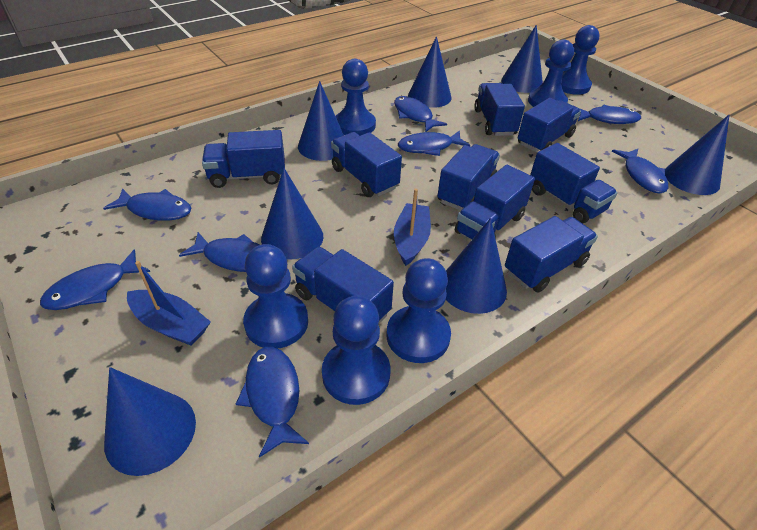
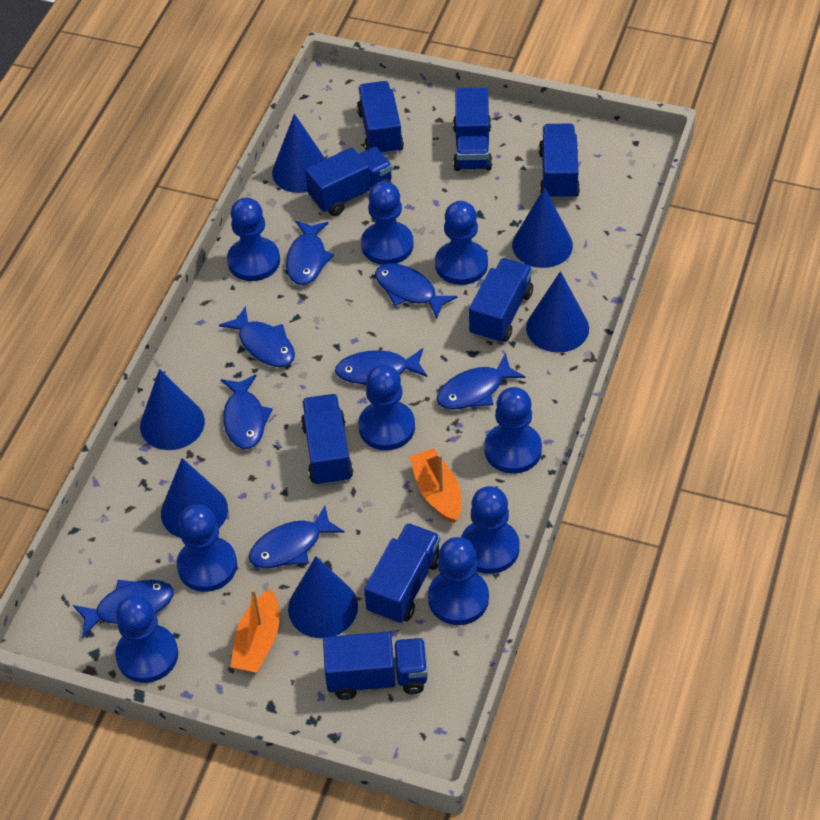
blue boat: [127,261,211,346] [394,188,431,266] = 2 -> none = 0
blue cone: [104,367,196,476] [261,168,323,260] [298,81,344,161] [408,36,451,108] [446,218,507,314] [501,25,543,93] [665,114,730,195] = 7 -> [140,369,205,450] [161,458,228,538] [272,114,325,193] [288,556,358,638] [512,187,573,268] [526,271,589,353] = 6
blue pawn: [243,244,308,349] [322,296,390,405] [336,59,376,136] [387,258,451,363] [528,39,574,107] [562,25,600,95] = 6 -> [115,595,178,683] [177,505,237,592] [227,198,280,281] [358,364,415,450] [361,181,414,265] [428,537,489,625] [435,201,488,285] [461,486,520,574] [484,387,542,474] = 9
blue truck: [202,130,285,188] [292,246,394,324] [331,132,402,197] [437,144,500,211] [455,165,535,240] [474,83,525,136] [505,216,598,292] [518,98,581,152] [530,143,618,223] = 9 -> [301,394,353,486] [305,147,393,216] [323,632,428,700] [357,81,404,155] [364,523,440,624] [453,88,492,171] [469,258,533,343] [539,124,580,200] = 8
orange boat: none = 0 -> [230,589,279,673] [410,448,461,523] = 2

